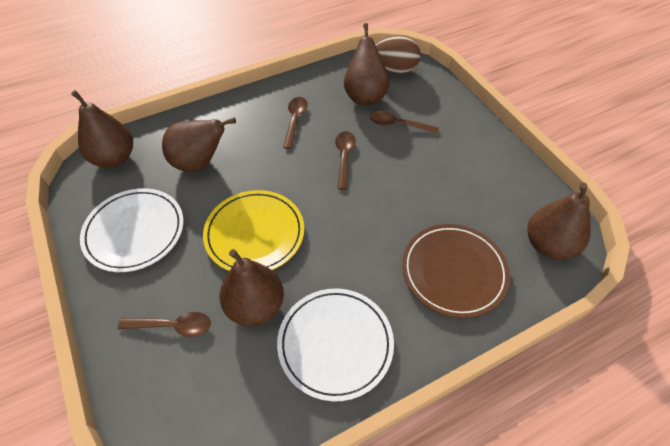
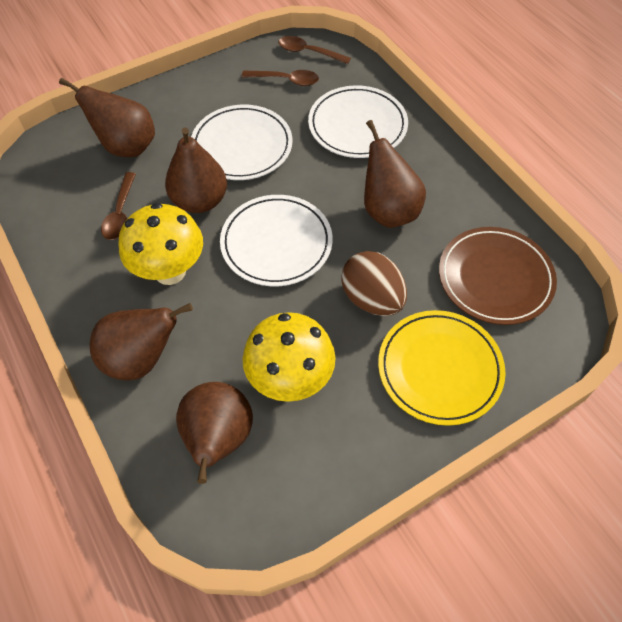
brown spoon: [118,312,211,337] [283,97,308,149] [335,131,356,190] [370,111,439,134] = 4 -> [101,172,136,240] [242,70,319,86] [278,36,351,64] = 3
white plate: [80,188,184,272] [277,288,394,402] = 2 -> [191,105,292,180] [220,195,333,286] [308,85,408,158] = 3
yellow mushroom: none = 0 -> [118,203,203,285] [242,312,335,402] = 2

